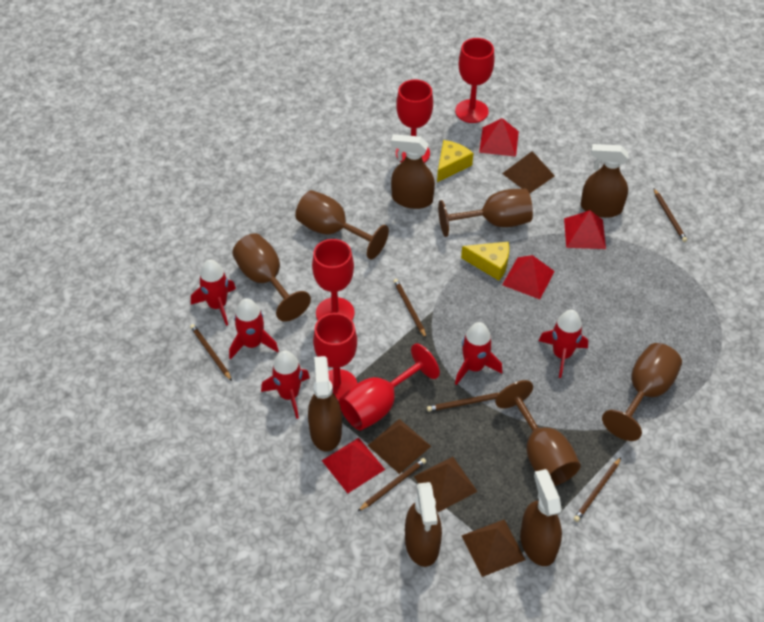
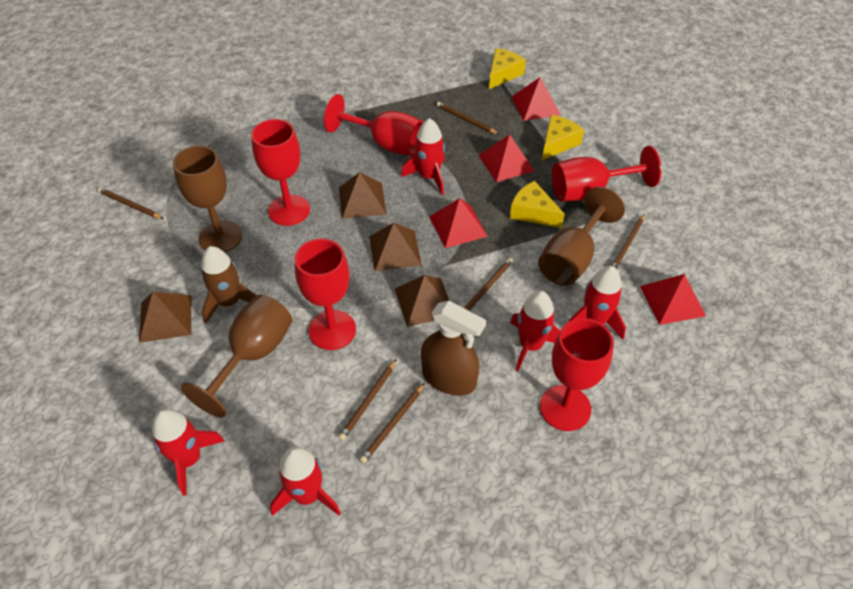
brown goblet: [232,233,311,322] [295,190,389,260] [438,189,533,237] [495,380,581,486] [602,343,682,441] = 5 -> [173,145,242,252] [181,295,292,417] [538,187,625,286] = 3
brown rocket: none = 0 -> [201,246,257,324] = 1
brown spray bottle: [308,356,342,452] [391,134,435,209] [405,482,442,567] [520,469,562,566] [581,144,628,218] = 5 -> [421,301,486,396] = 1
yellow cheese: [437,140,473,182] [461,242,509,280] = 2 -> [489,48,526,89] [510,181,565,228] [542,115,584,160] = 3

